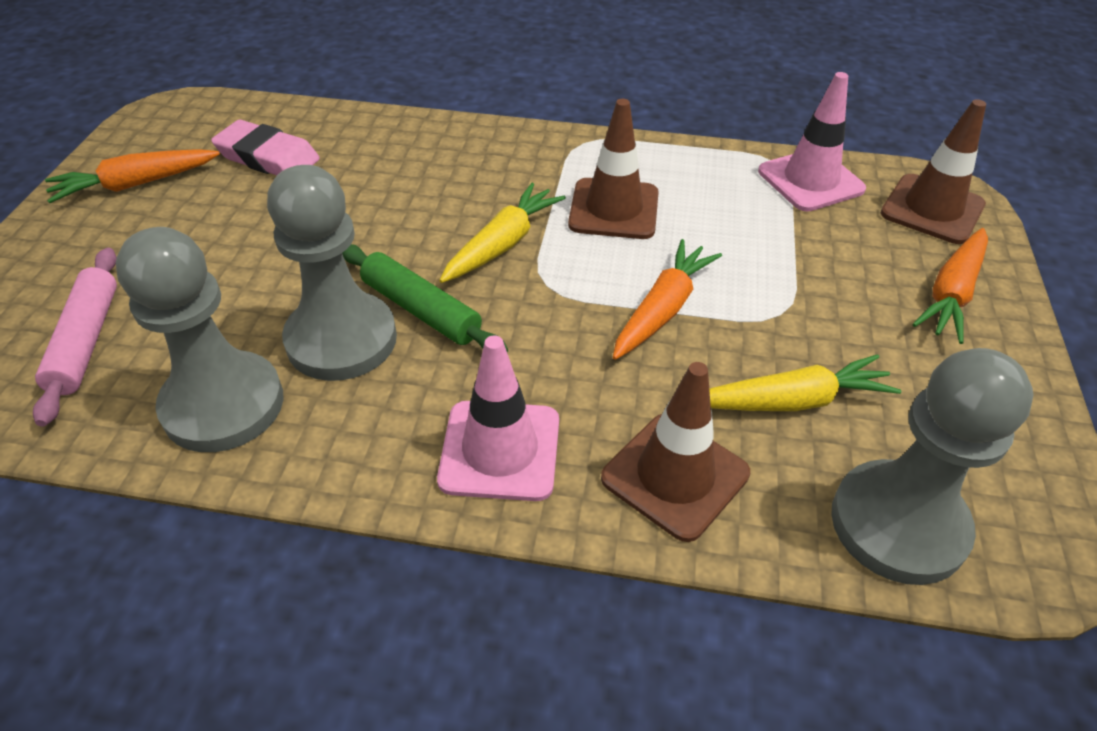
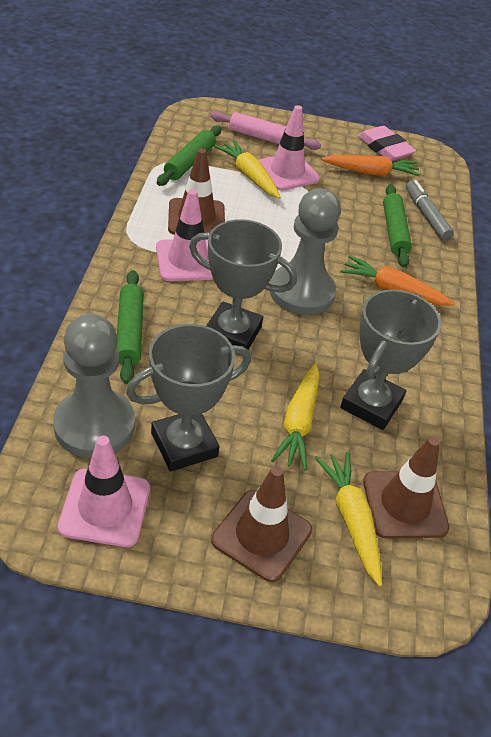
green rolling pin: [342,244,508,353] = 1 -> [117,270,144,384] [157,126,221,186] [383,184,412,268] = 3
grey marker: none = 0 -> [406,180,454,241] = 1
grey pawn: [116,227,283,452] [267,165,397,381] [831,348,1033,585] = 3 -> [53,314,135,458] [270,188,341,315] = 2
grey trophy: none = 0 -> [126,324,251,471] [189,219,297,350] [340,289,441,430] = 3
orange carrot: [45,149,220,203] [613,239,722,360] [912,228,988,344] = 3 -> [321,155,420,177] [340,255,455,306] = 2
pink traffic cone: [437,335,559,501] [758,72,866,211] = 2 -> [58,436,151,547] [156,189,213,281] [258,105,320,191] = 3
yellow carrot: [439,183,566,283] [709,354,902,411] = 2 -> [214,140,281,199] [271,363,320,471] [315,452,382,586] = 3

